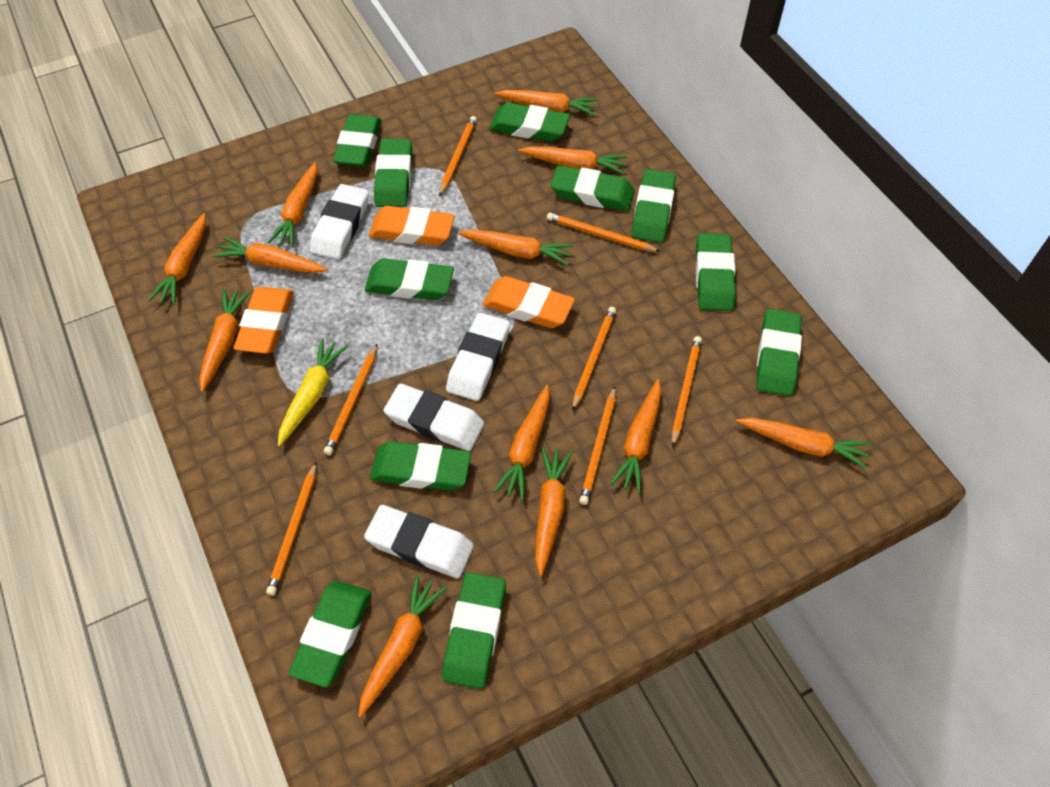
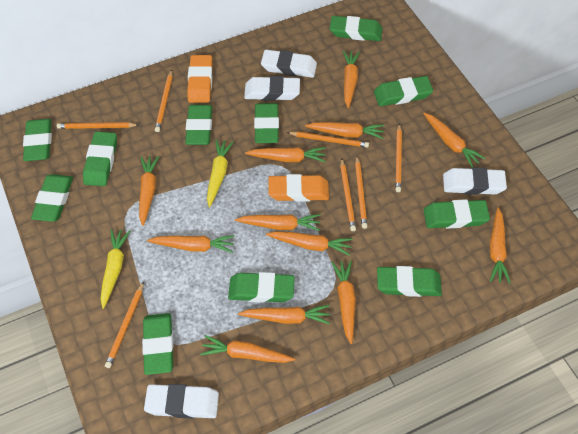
orange eraser: [234,287,294,354] [369,206,455,246] [482,276,575,328] = 3 -> [187,55,212,103] [268,174,329,202] = 2
yellow carrot: [278,338,348,447] = 1 -> [100,229,130,309] [207,139,234,207] = 2

